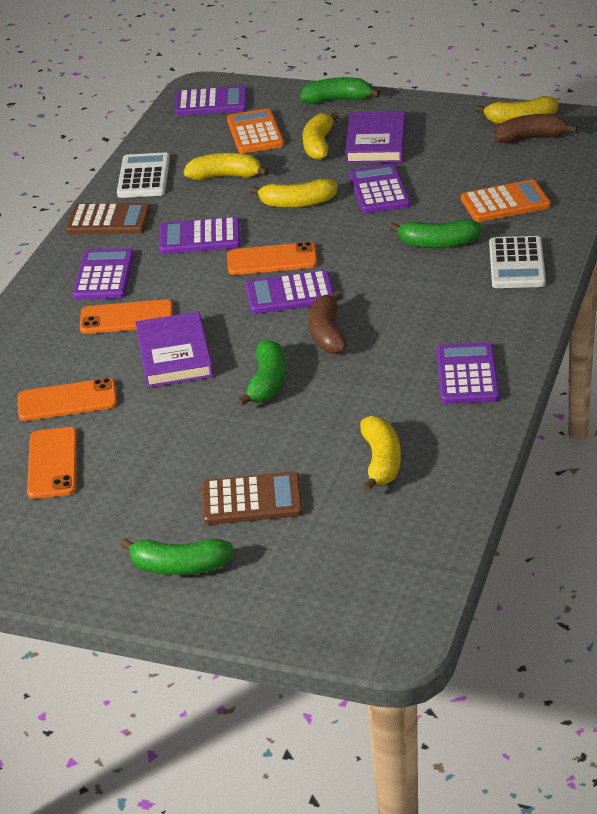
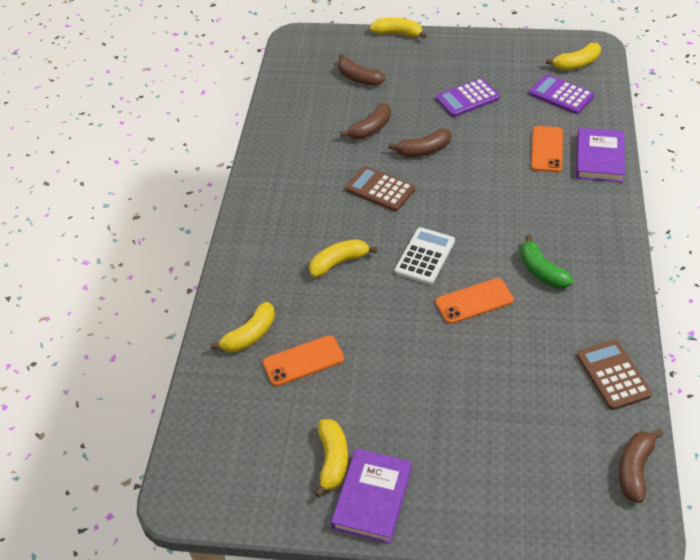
brown banana: [309,291,347,354] [494,114,578,144] = 2 -> [338,54,386,86] [340,103,391,139] [388,128,452,157] [619,429,664,503] = 4
green banana: [120,538,233,575] [237,339,286,406] [300,77,380,104] [389,219,481,248] = 4 -> [520,235,574,289] = 1
orange calculator: [227,108,284,153] [461,180,551,222] = 2 -> none = 0
orange phone: [17,378,117,421] [27,427,77,499] [80,299,173,334] [227,242,317,275] = 4 -> [263,335,344,386] [435,278,514,324] [531,126,563,172] = 3
purple calculator: [73,248,134,300] [159,217,240,254] [175,86,247,116] [246,270,334,314] [349,164,410,213] [437,342,499,404] = 6 -> [436,78,500,117] [529,74,594,114] = 2
white calculator: [117,152,170,198] [489,236,546,288] = 2 -> [395,227,455,285] = 1

